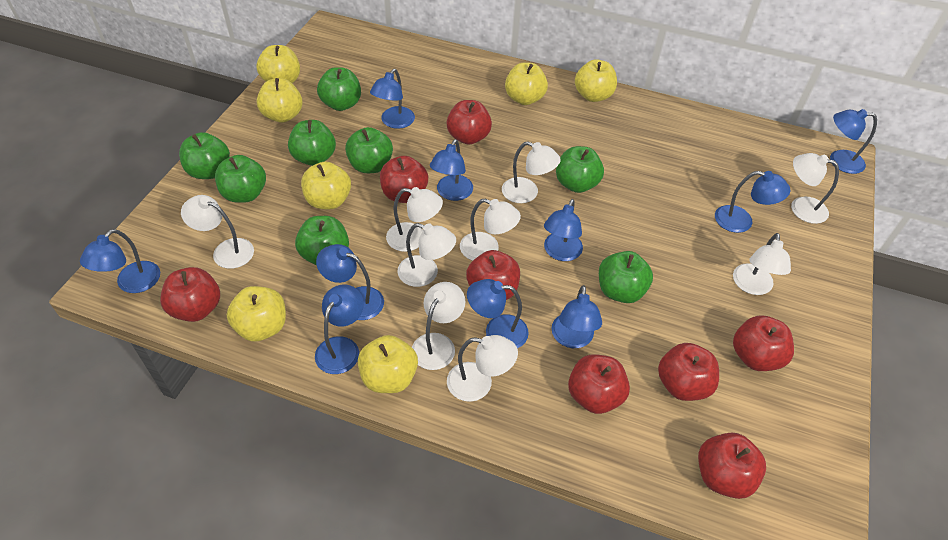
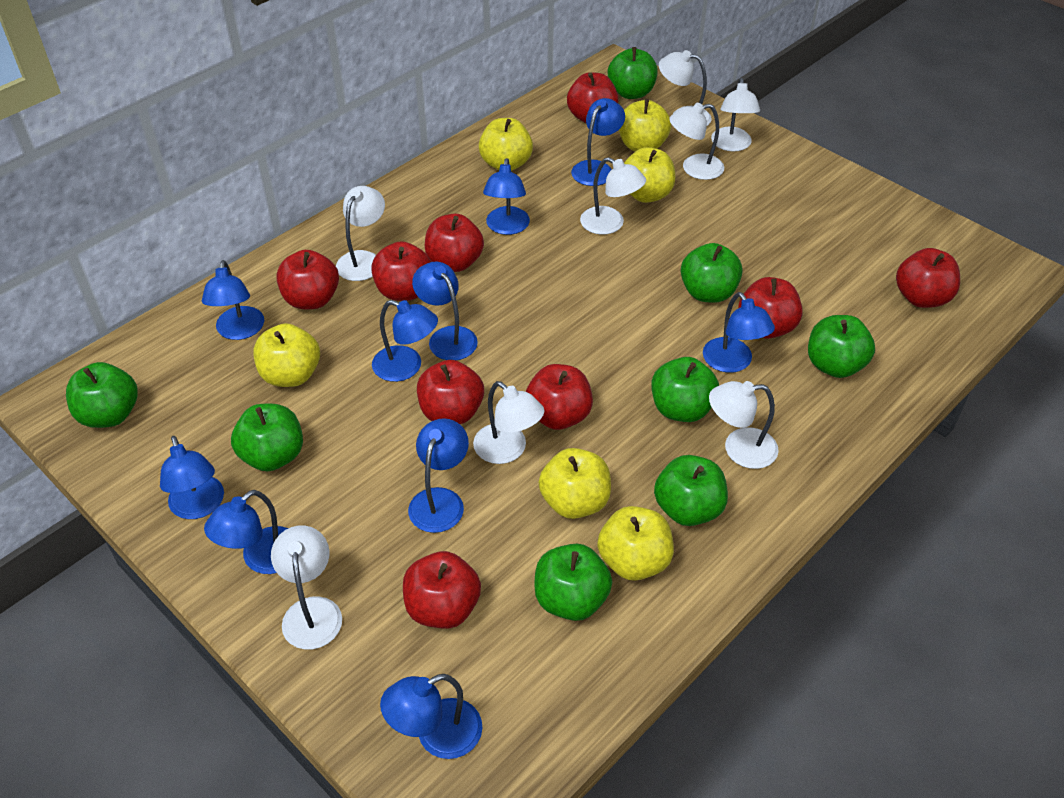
red apple: [160,267,220,322] [380,156,428,203] [446,100,492,145] [466,250,520,300] [568,354,630,414] [658,343,719,401] [698,432,766,499] [733,315,794,371] = 8 -> [276,250,339,309] [371,241,431,301] [403,551,481,629] [417,360,484,424] [425,214,484,272] [526,364,593,430] [567,72,619,123] [738,277,803,339] [896,248,960,308] = 9
white lamp: [181,195,254,269] [386,187,443,252] [397,223,456,287] [412,282,465,370] [447,335,518,402] [460,199,521,261] [502,141,561,203] [733,233,791,295] [791,153,839,224] = 9 -> [271,525,342,650] [336,186,385,281] [473,381,544,464] [580,157,646,235] [659,50,712,126] [669,103,724,180] [709,381,779,469] [711,78,760,152] = 8
yellow apple: [227,286,286,342] [257,45,300,83] [257,78,303,123] [301,162,351,209] [358,335,418,393] [505,62,548,105] [575,59,617,102] = 7 -> [253,323,320,387] [479,118,533,171] [539,448,611,519] [598,506,674,581] [619,99,671,152] [624,147,675,203] = 6

